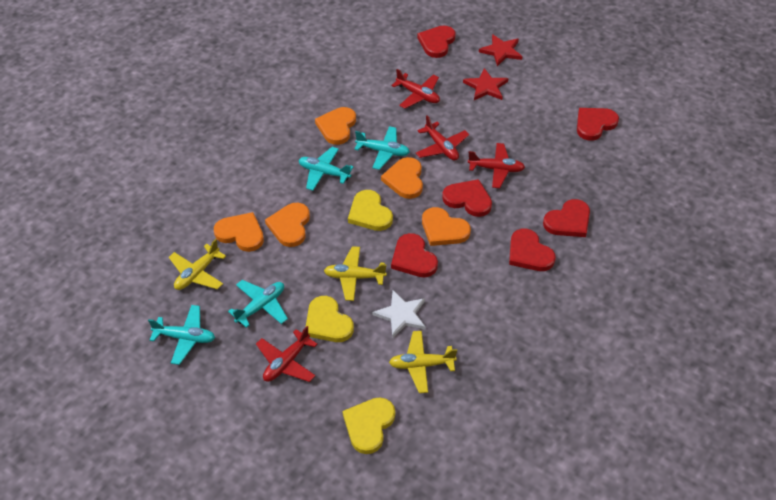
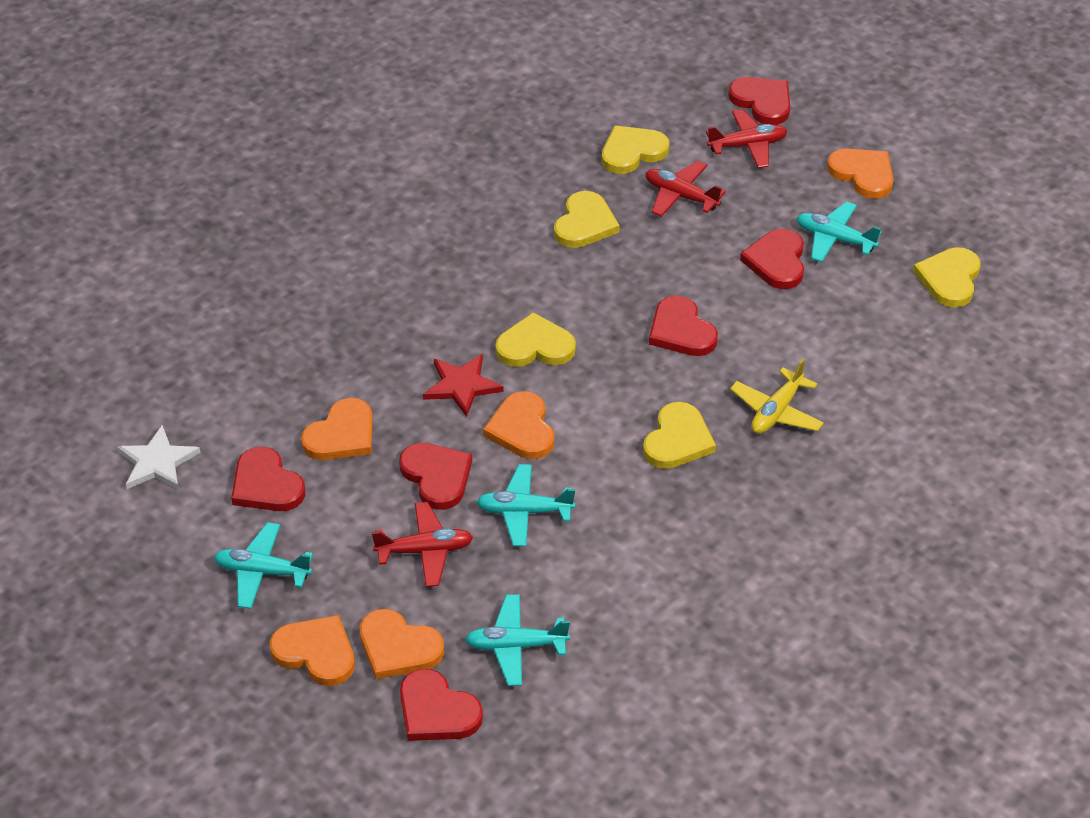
red plane: [256,326,317,382] [392,69,440,109] [416,116,469,160] [468,143,525,188] = 4 -> [372,502,473,587] [646,161,726,217] [706,109,788,168] = 3
red star: [463,68,508,100] [479,34,523,66] = 2 -> [423,354,503,417] = 1
yellow heart: [306,296,354,342] [343,397,395,454] [348,190,393,231] = 3 -> [495,312,576,367] [554,191,620,248] [602,125,669,174] [643,402,716,469] [913,247,981,308] = 5
yellow plane: [169,239,226,290] [324,246,387,301] [389,331,457,393] = 3 -> [730,359,824,434] = 1

